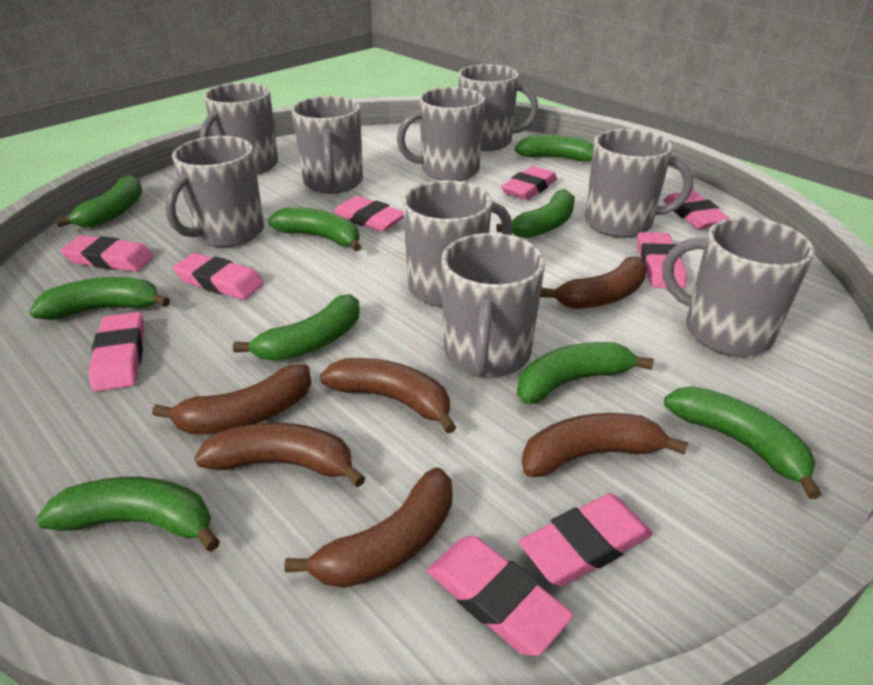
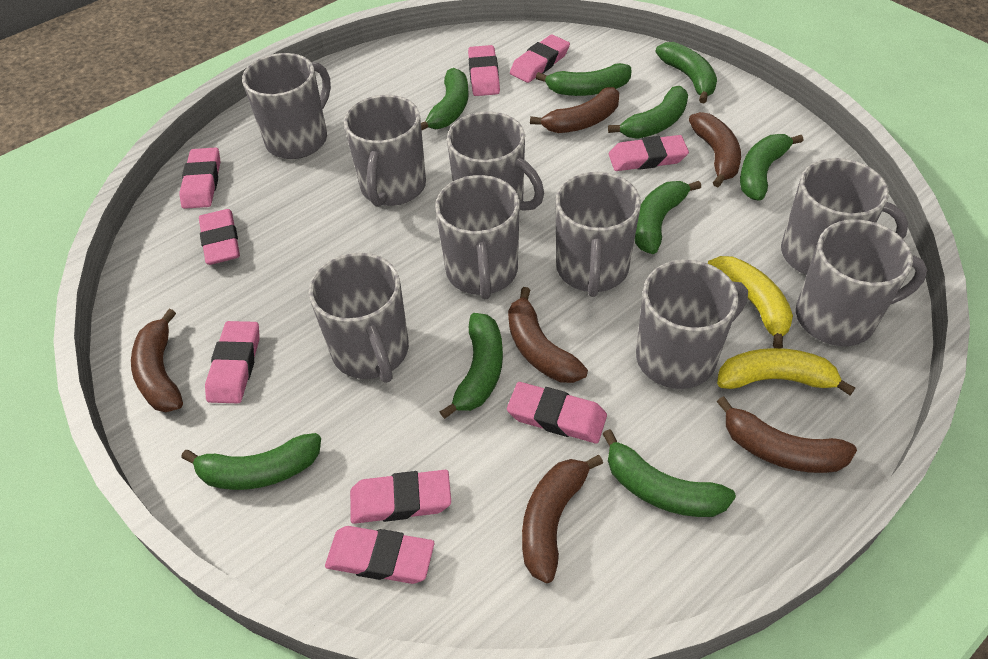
yellow banana: none = 0 -> [708,256,793,348] [717,348,855,395] = 2

